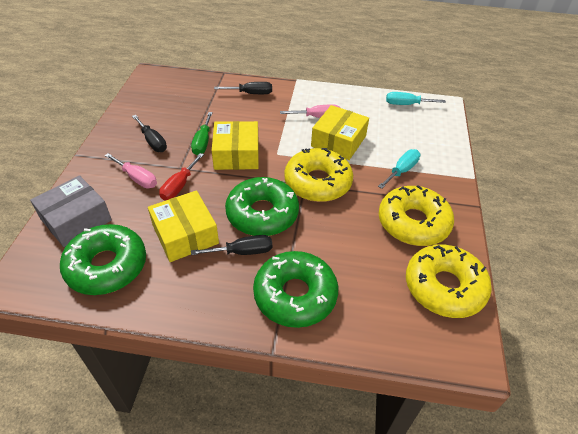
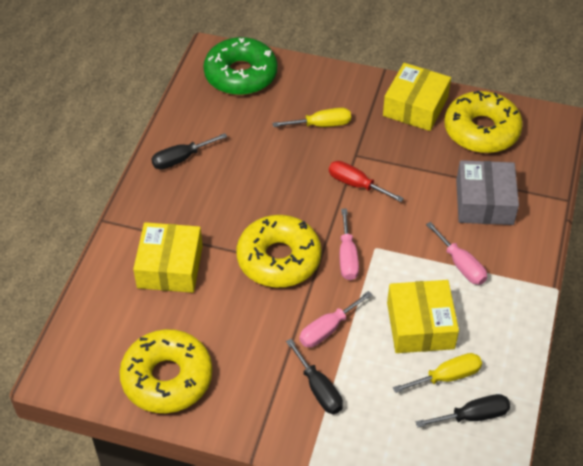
green donut: [60,224,146,295] [225,177,299,236] [253,251,338,328] = 3 -> [204,37,277,95] = 1
green screwdriver: [191,112,213,155] = 1 -> none = 0
pink screwdriver: [105,153,157,188] [280,105,341,118] = 2 -> [299,291,372,348] [340,209,359,280] [426,222,487,285] = 3
turquoise screwdriver: [378,149,420,189] [386,92,446,105] = 2 -> none = 0
yellow screwdriver: none = 0 -> [273,108,351,127] [393,353,482,393] = 2

